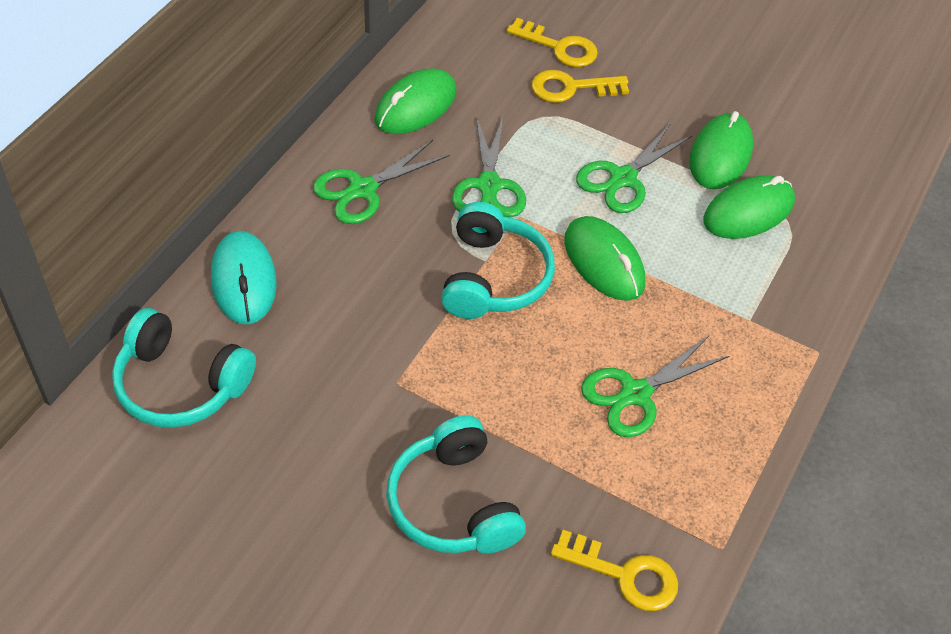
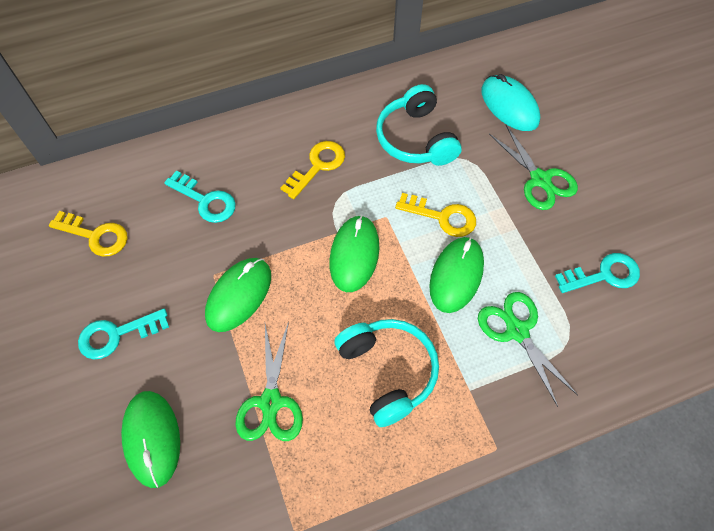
green scissors: [313,140,449,224] [452,116,526,217] [576,123,693,213] [581,336,729,437] = 4 -> [235,321,303,441] [478,292,578,407] [489,125,578,210] = 3
turquoise headphones: [112,308,256,428] [386,415,526,554] [441,202,555,319] = 3 -> [334,319,439,427] [376,84,462,166] = 2
turquoise key: none = 0 -> [78,309,169,359] [164,170,236,223] [555,253,640,293] = 3

